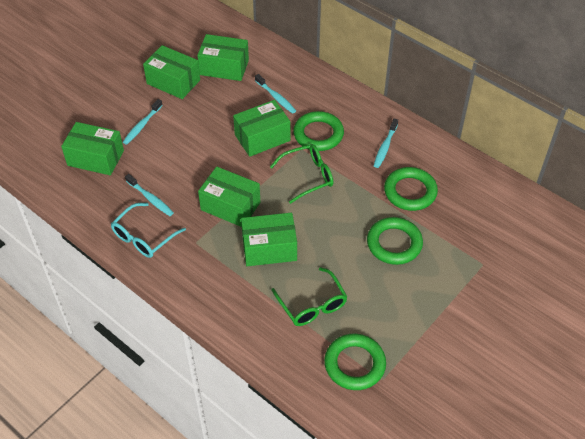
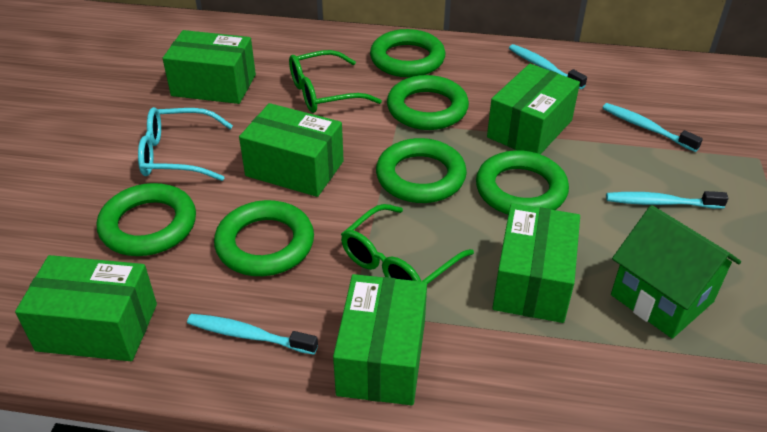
green house: none = 0 -> [611,205,741,339] = 1
green ring: [293,111,344,151] [324,334,386,390] [367,217,423,265] [384,167,438,211] = 4 -> [97,183,196,256] [214,200,314,276] [370,29,445,77] [376,138,467,203] [387,75,469,130] [476,150,569,214] = 6

